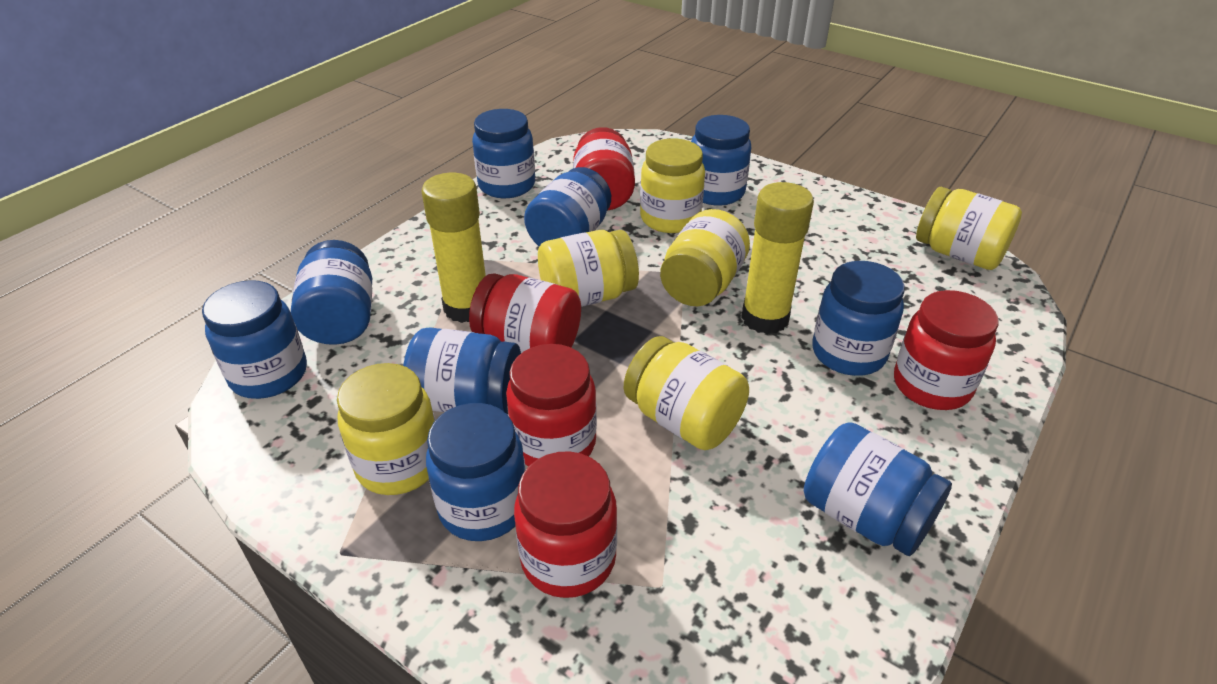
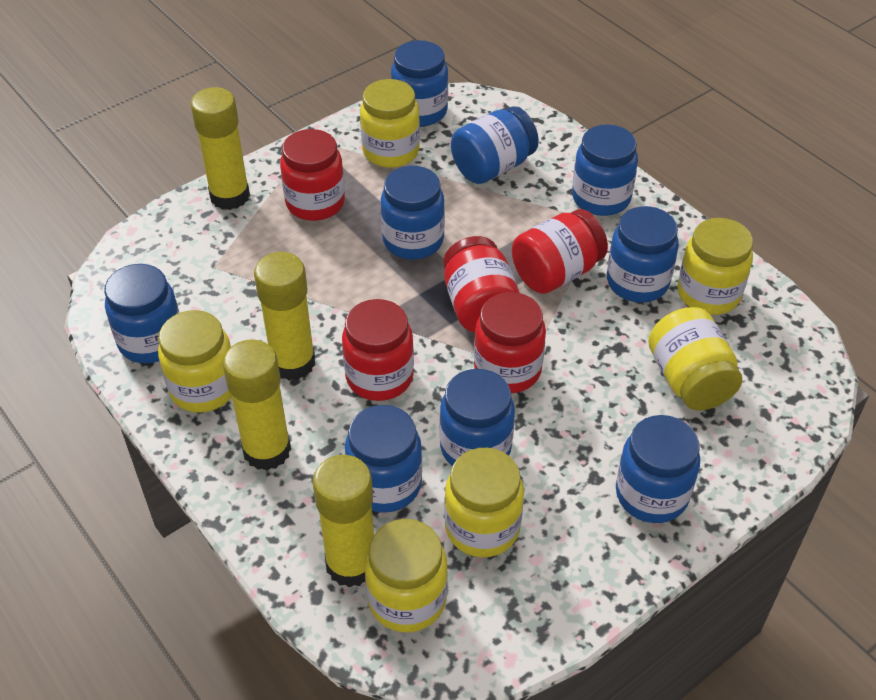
yellow glue stick: [421,173,486,323] [741,182,814,334] = 2 -> [191,87,250,210] [223,339,291,471] [254,252,315,380] [312,455,374,588] = 4

